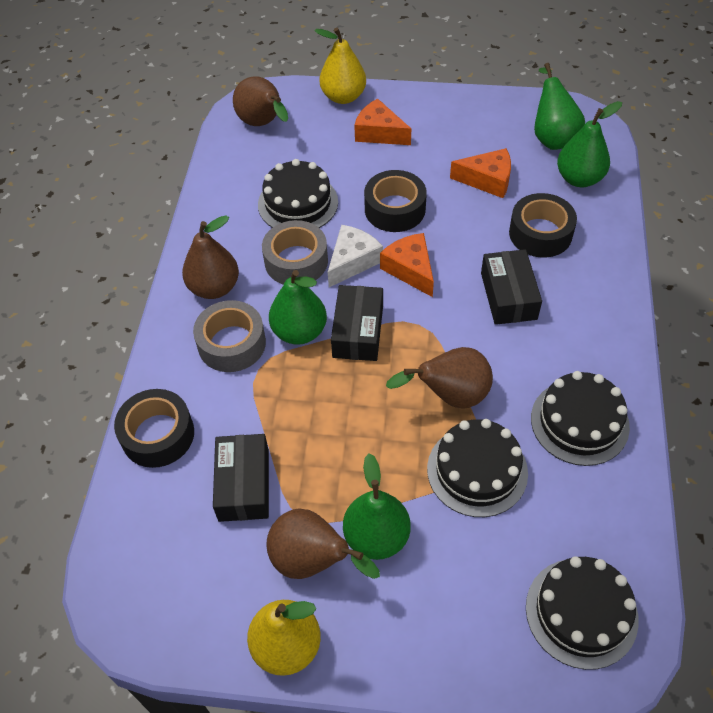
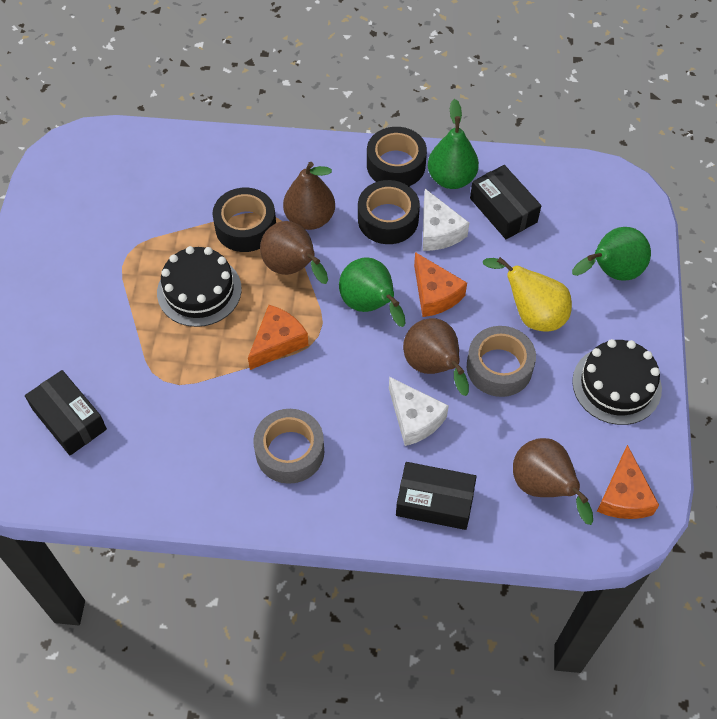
black cake: [258,159,338,228] [427,419,528,517] [526,556,638,670] [531,371,630,466] = 4 -> [157,246,242,327] [572,339,662,425] = 2
green pear: [269,270,327,345] [343,454,411,560] [534,63,585,150] [557,101,622,187] = 4 -> [339,257,406,327] [428,99,479,189] [572,227,651,281] = 3
white cheese: [328,225,383,287] = 1 -> [389,377,449,446] [423,189,469,251] = 2
yellow pear: [247,600,321,676] [314,28,366,104] = 2 -> [483,257,572,332] = 1

